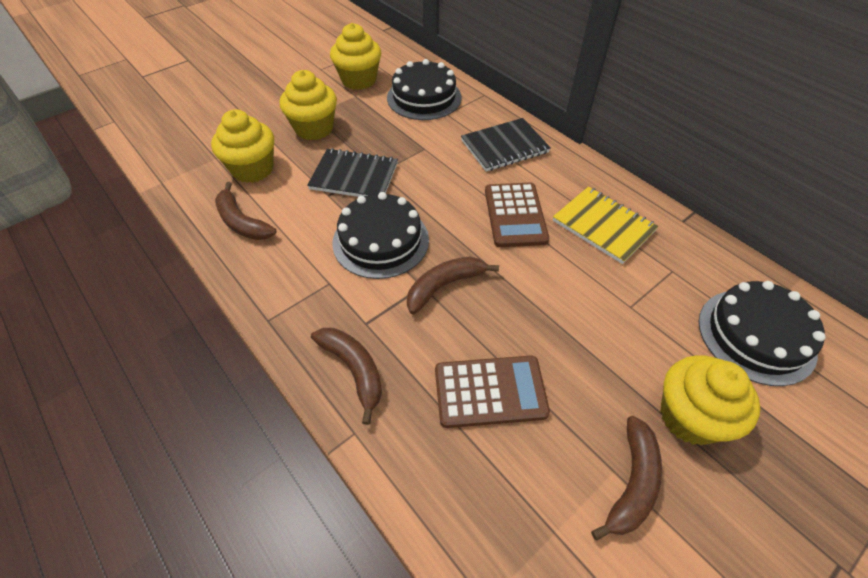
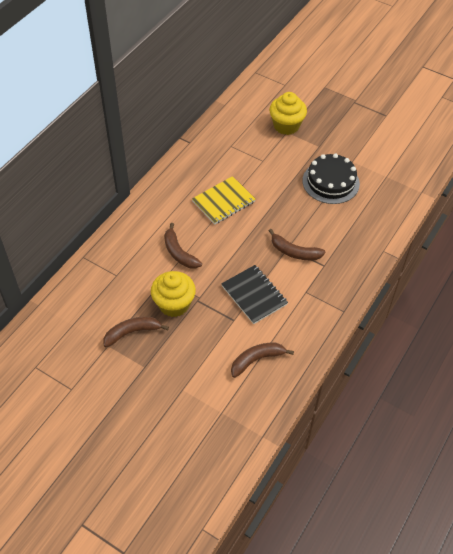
black cake: [332,192,429,279] [387,59,462,120] [699,281,825,386] = 3 -> [303,153,360,204] = 1
black notebook: [307,148,398,197] [461,118,551,171] = 2 -> [221,265,288,324] = 1
brown calculator: [435,356,550,428] [485,183,549,247] = 2 -> none = 0
yellow cupcake: [211,109,274,183] [280,70,337,140] [330,23,381,90] [660,355,760,445] = 4 -> [151,271,196,317] [269,92,307,135] = 2

